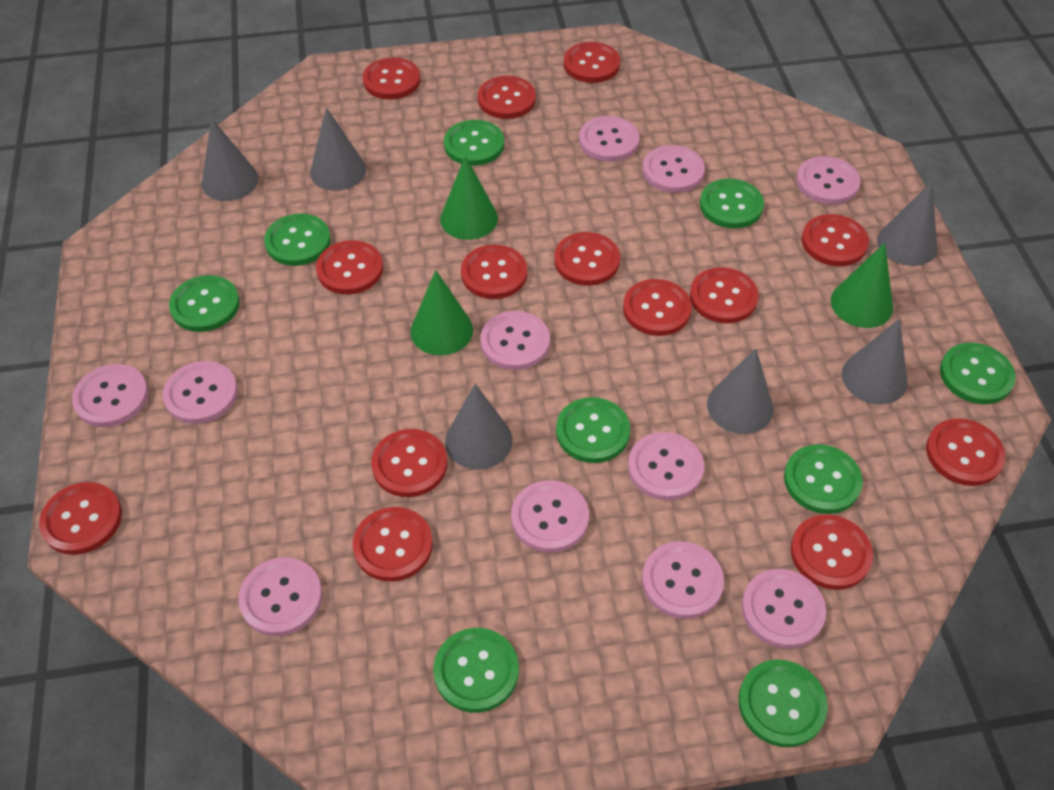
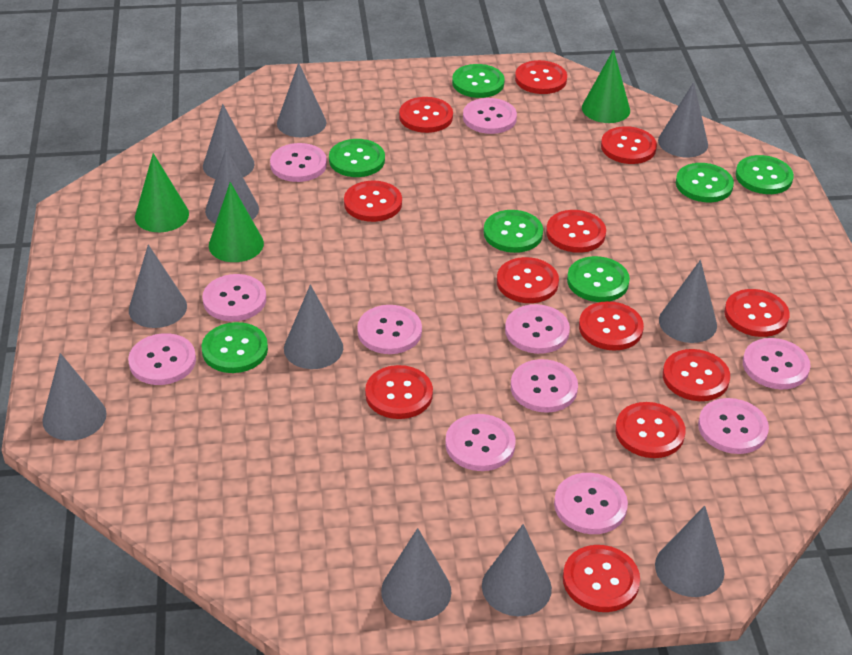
green button: [169,275,240,332] [264,214,331,266] [433,628,519,713] [444,120,504,166] [556,397,630,463] [700,179,764,228] [738,660,828,748] [784,444,863,514] [940,343,1016,404] = 9 -> [201,322,268,373] [329,139,385,177] [452,64,505,98] [483,210,543,253] [567,256,630,302] [676,163,734,202] [735,155,794,194] = 7
grey cone: [202,118,259,201] [310,108,366,191] [445,384,512,470] [707,348,773,434] [842,319,908,405] [877,182,937,266] = 6 -> [42,353,107,441] [129,245,187,328] [203,104,254,179] [205,148,259,224] [277,62,326,137] [284,284,343,369] [381,528,451,621] [482,524,552,616] [655,505,724,597] [658,82,708,157] [659,260,717,343] = 11
red button: [39,482,122,555] [316,240,383,295] [353,507,433,582] [363,57,420,99] [371,429,447,497] [461,245,527,299] [478,76,536,119] [554,232,620,286] [564,42,620,83] [623,279,692,336] [690,267,759,323] [791,515,873,590] [802,214,869,266] [926,418,1006,486] = 14 -> [344,180,402,222] [365,365,433,419] [399,97,453,133] [497,257,559,303] [515,60,567,94] [546,210,606,253] [563,545,640,612] [579,301,644,351] [601,126,657,164] [615,402,686,458] [663,349,730,401] [724,289,790,337] = 12

